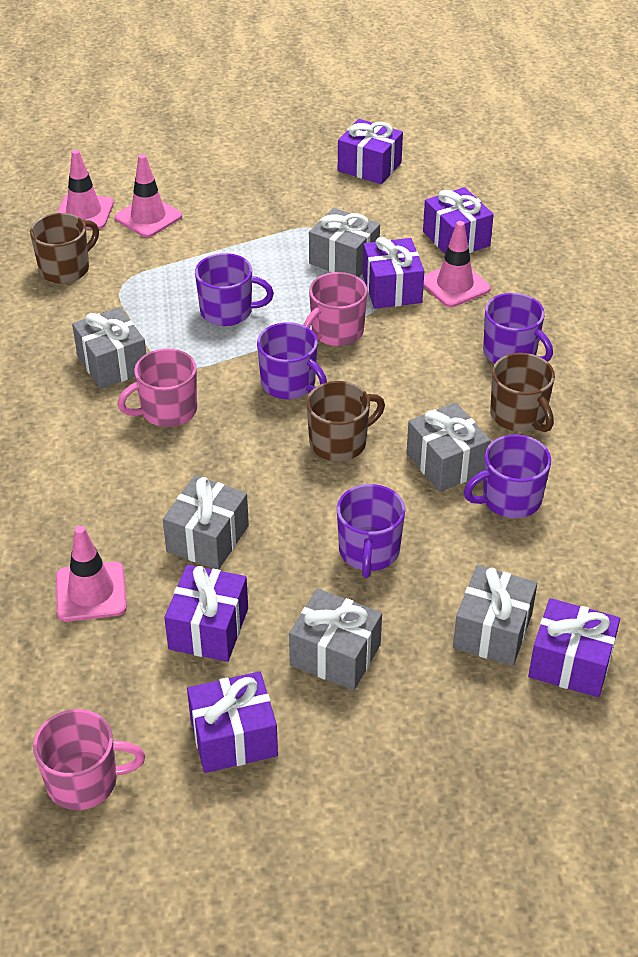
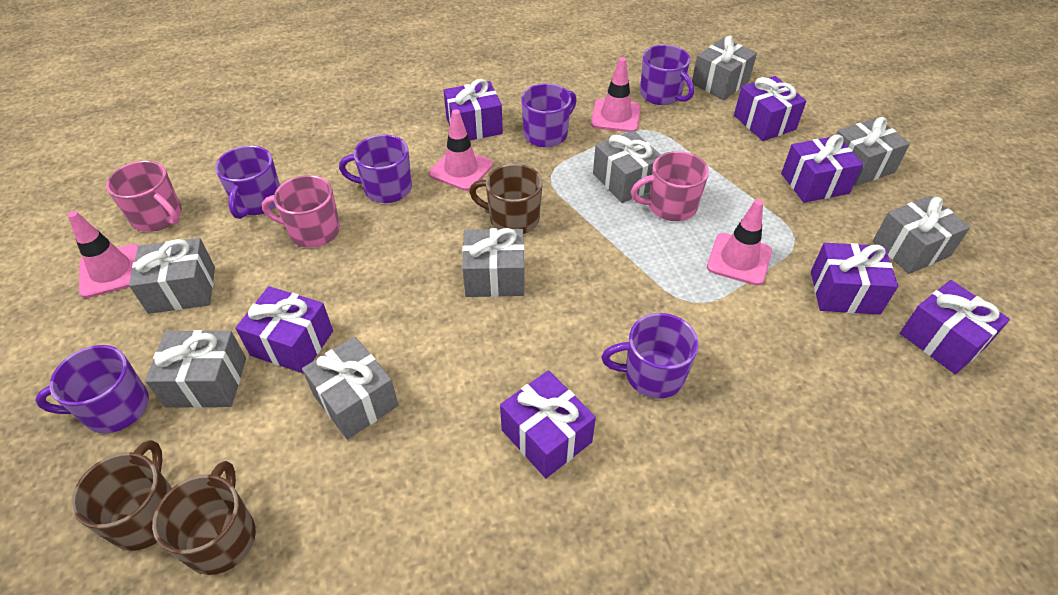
grey gift: [72,307,146,389] [163,475,249,569] [289,589,382,690] [309,208,380,277] [406,402,491,492] [453,565,537,666] = 6 -> [129,238,215,314] [145,330,246,408] [302,337,399,440] [462,228,525,297] [593,130,661,203] [692,36,757,100] [837,117,910,186] [873,196,970,274] = 8
purple gift: [164,565,248,662] [187,671,278,773] [338,119,403,184] [362,237,424,309] [423,187,494,254] [528,598,620,698] = 6 -> [235,286,333,373] [443,79,503,140] [500,370,596,478] [734,76,807,141] [781,134,863,203] [811,243,898,315] [900,280,1010,374] = 7
purple mug: [195,253,274,326] [257,322,327,399] [337,484,405,578] [464,434,551,518] [483,293,553,364] = 5 -> [35,345,149,434] [215,145,280,219] [339,134,412,203] [521,83,577,147] [601,313,699,399] [640,45,694,105] = 6

